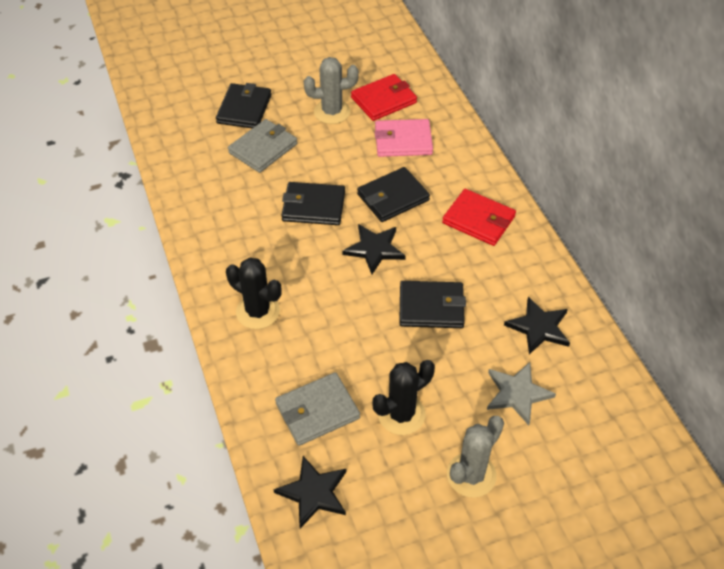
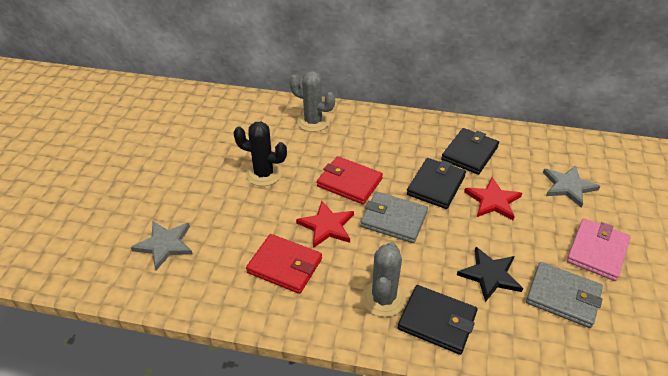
black cactus: [226,258,281,329] [373,360,435,435] = 2 -> [233,121,287,186] = 1
black star: [274,456,347,528] [342,224,406,274] [504,297,570,354] = 3 -> [457,247,523,302] = 1
black wallet: [216,83,271,128] [281,182,345,225] [357,167,430,222] [399,281,466,328] = 4 -> [398,285,478,355] [407,158,466,209] [441,128,499,175] = 3
grey star: [487,362,556,425] = 1 -> [131,221,193,270] [543,166,600,208] = 2
red star: none = 0 -> [296,201,354,248] [464,177,522,220] = 2

